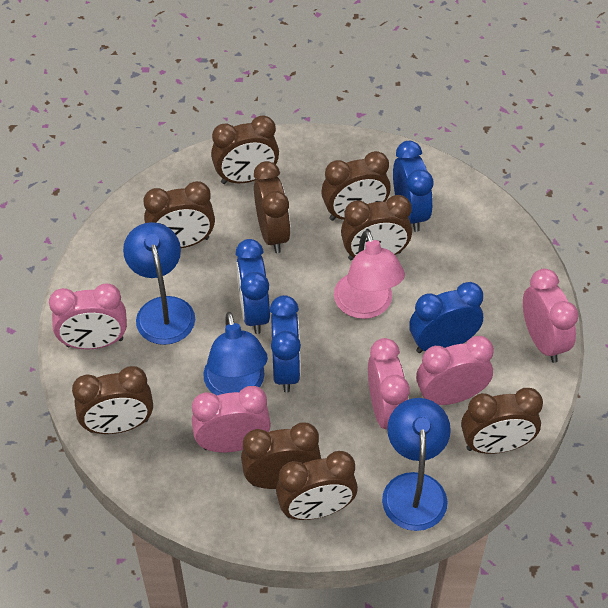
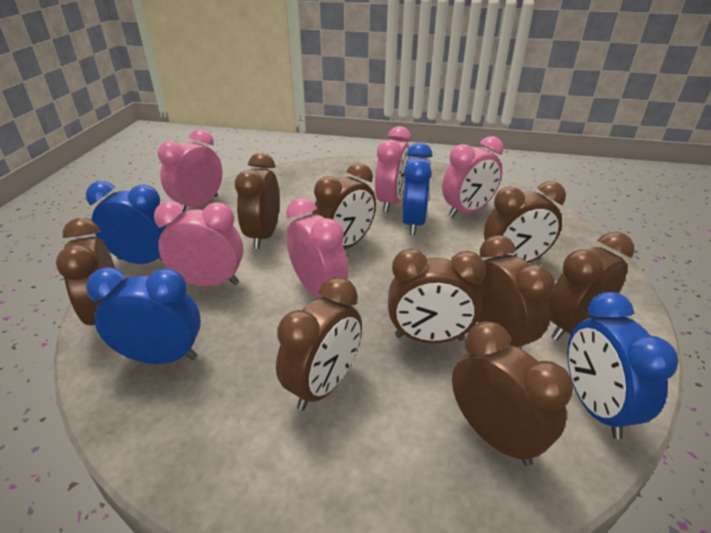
blue lamp: [123,222,195,345] [203,312,268,396] [382,398,451,531] = 3 -> none = 0
pink lamp: [334,230,405,319] = 1 -> none = 0

